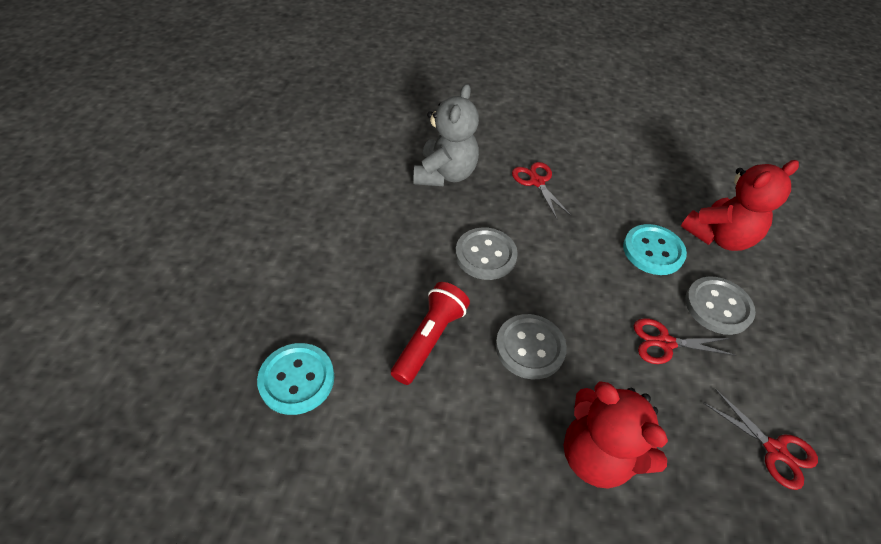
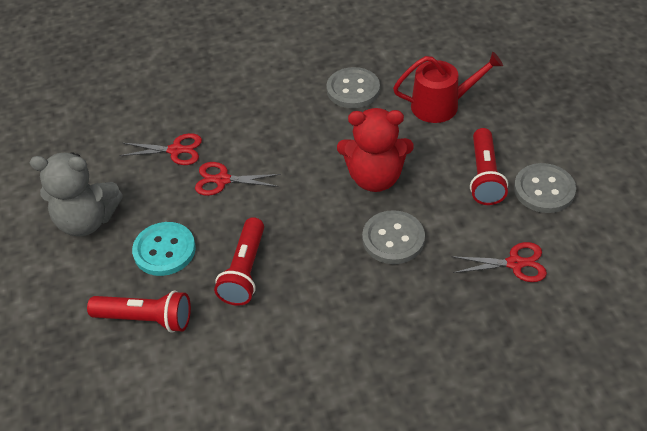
red flashlight: [391,282,470,385] = 1 -> [87,290,191,333] [214,217,264,306] [470,128,508,205] = 3
red teddy bear: [564,381,668,489] [681,160,799,251] = 2 -> [337,108,414,192] = 1
red watering can: none = 0 -> [393,52,503,123] = 1
turquoise button: [257,343,334,415] [623,224,687,275] = 2 -> [132,222,196,276] = 1

